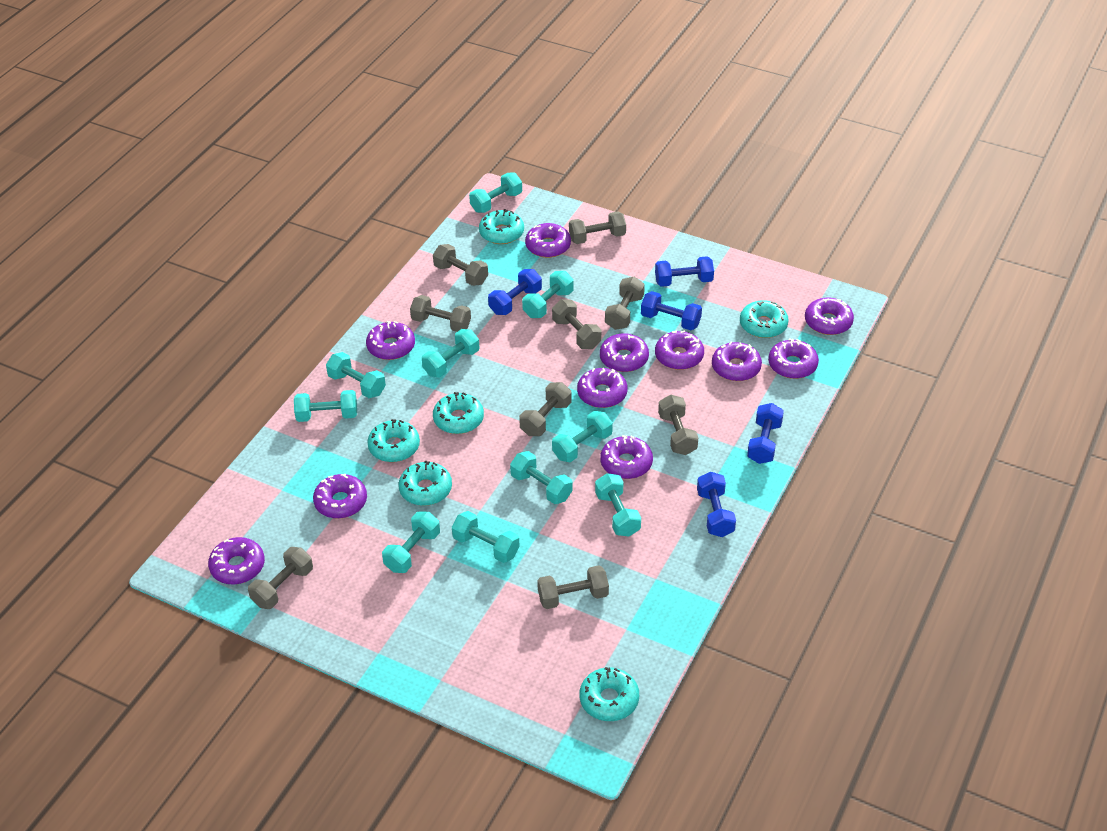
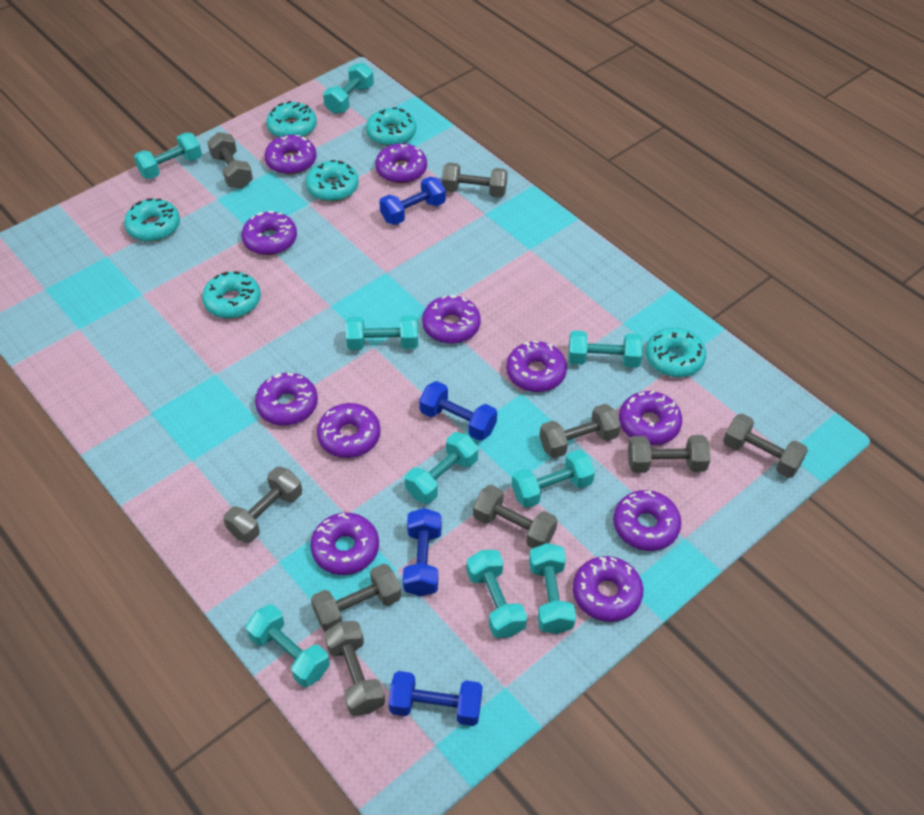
blue dumbbell: [488,269,542,315] [641,291,702,330] [655,256,714,287] [697,472,736,537] [747,403,784,464] = 5 -> [379,177,446,225] [388,671,482,726] [403,508,442,597] [419,381,497,441] = 4
turquoise dumbbell: [294,390,357,422] [326,352,386,398] [382,512,440,573] [422,329,480,378] [452,511,520,563] [469,173,522,213] [510,451,573,504] [522,271,574,318] [552,411,613,462] [595,473,641,536] = 10 -> [134,132,202,179] [246,604,330,687] [323,62,374,114] [346,315,418,350] [405,432,478,504] [467,550,527,638] [512,449,595,508] [529,543,576,634] [568,330,643,368] = 9

